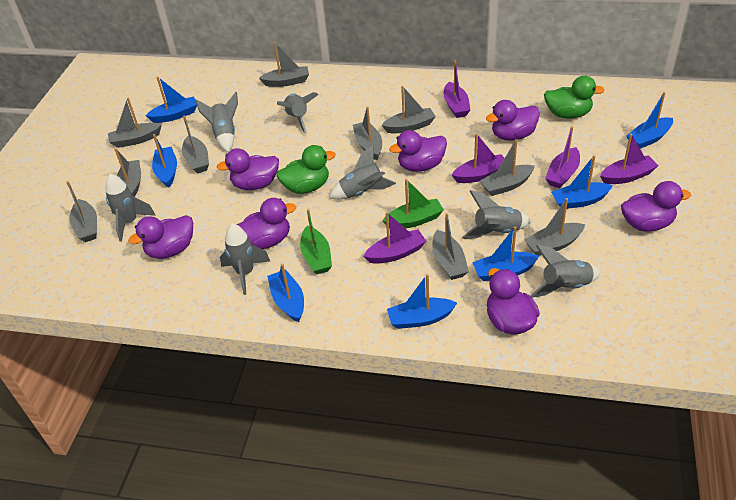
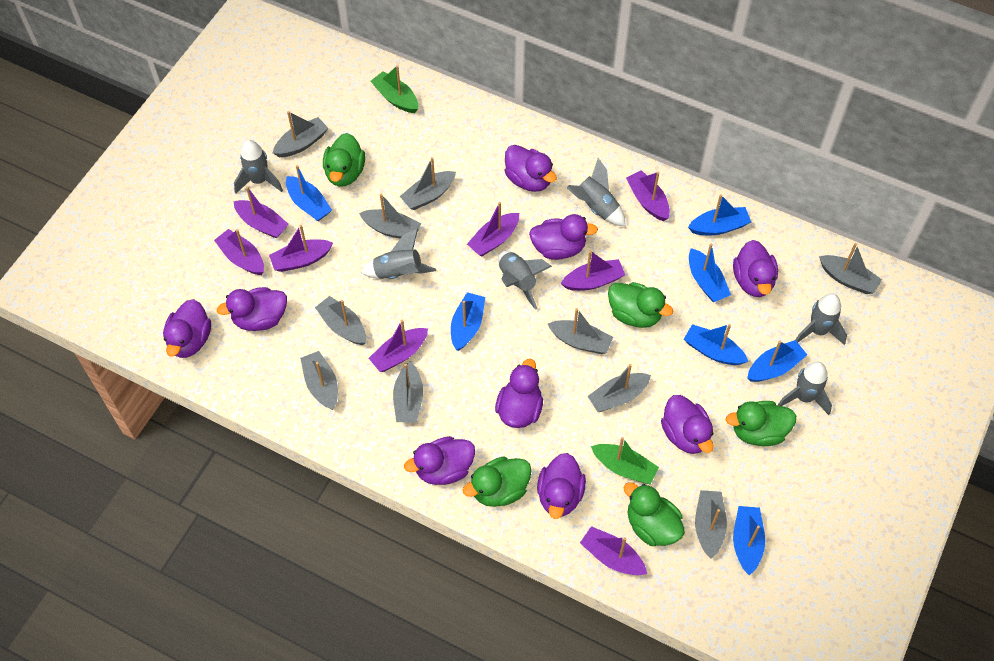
green duck: [277,145,336,194] [544,76,605,119] = 2 -> [323,133,365,187] [463,456,532,507] [608,282,673,328] [623,482,685,546] [726,401,797,446] = 5
grey rocket: [105,174,156,242] [195,92,238,152] [220,223,270,295] [277,92,319,134] [329,144,396,200] [462,190,532,239] [530,245,600,298] = 7 -> [234,140,283,194] [361,228,436,279] [498,251,552,310] [567,158,625,226] [778,362,832,415] [796,293,847,345] = 6
purple boat: [364,212,426,264] [444,60,470,118] [452,133,504,183] [545,126,580,188] [600,134,659,184] = 5 -> [214,229,264,275] [233,187,289,239] [269,225,333,272] [369,320,428,372] [467,202,519,256] [561,250,625,291] [580,526,647,575] [626,170,670,221] = 8
purple duck: [128,215,193,259] [217,148,279,190] [237,198,296,249] [389,130,447,172] [486,100,540,141] [487,268,540,335] [621,181,691,232] = 7 -> [163,299,211,358] [217,287,287,331] [404,436,475,485] [495,359,543,428] [505,145,557,192] [529,214,598,260] [537,453,586,519] [661,395,714,454] [733,240,778,297] = 9

